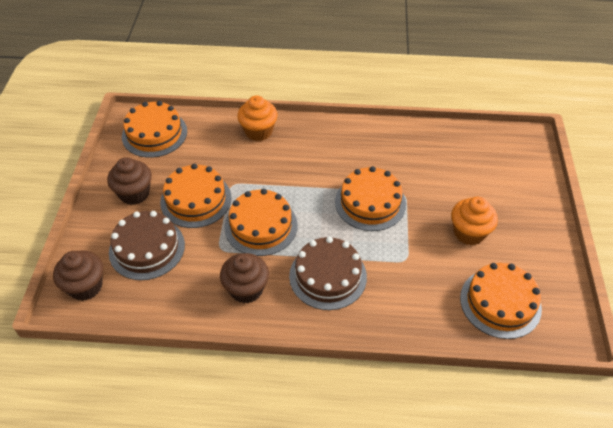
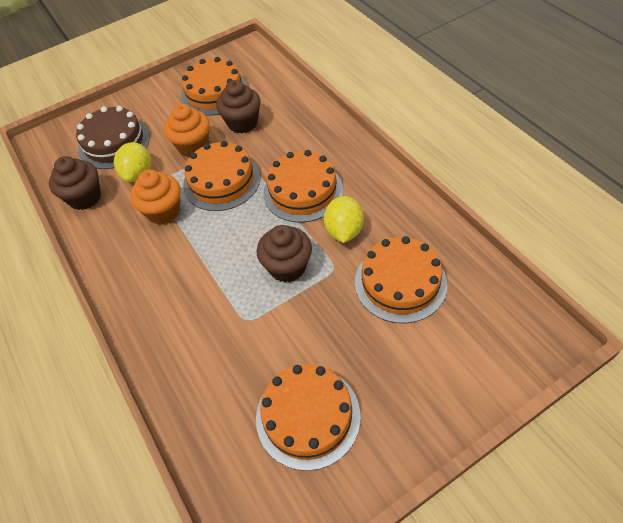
brown cake: [109,211,185,280] [289,237,367,310] = 2 -> [76,106,150,169] = 1
yellow lemon: none = 0 -> [114,142,151,182] [324,196,364,243] = 2

